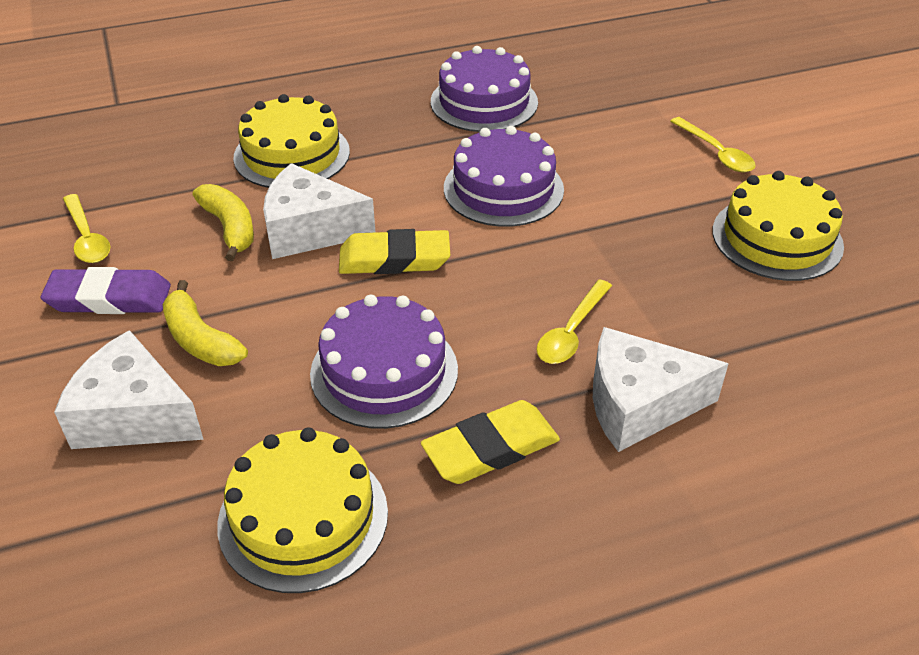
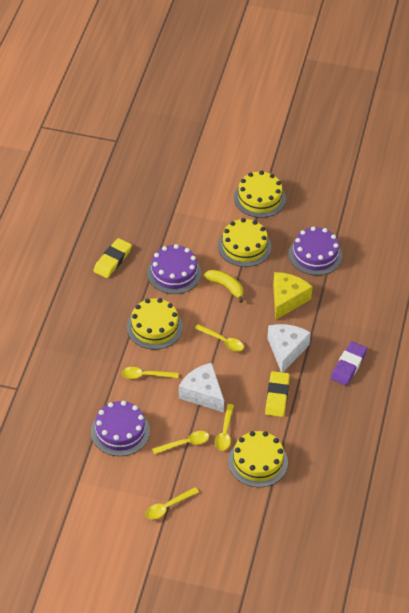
white cheese: [54,330,204,449] [263,163,376,259] [593,327,729,452] = 3 -> [179,363,224,413] [267,324,311,372] = 2
yellow banana: [162,280,248,366] [193,184,254,261] = 2 -> [204,270,243,303] = 1
yellow cake: [217,428,388,593] [233,94,350,188] [712,171,844,281] = 3 -> [127,298,183,349] [218,218,271,267] [228,431,288,487] [234,171,286,218] = 4
yellow cheese: none = 0 -> [273,272,313,320] = 1
yellow spoon: [63,194,110,263] [537,280,612,364] [670,117,756,172] = 3 -> [122,367,179,379] [146,487,199,519] [152,431,209,454] [195,324,244,352] [215,404,234,451] = 5

